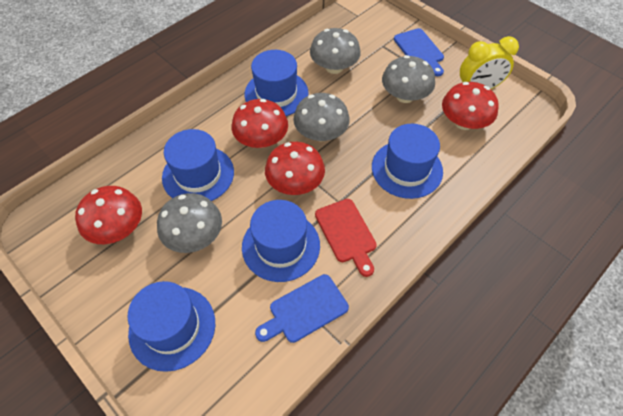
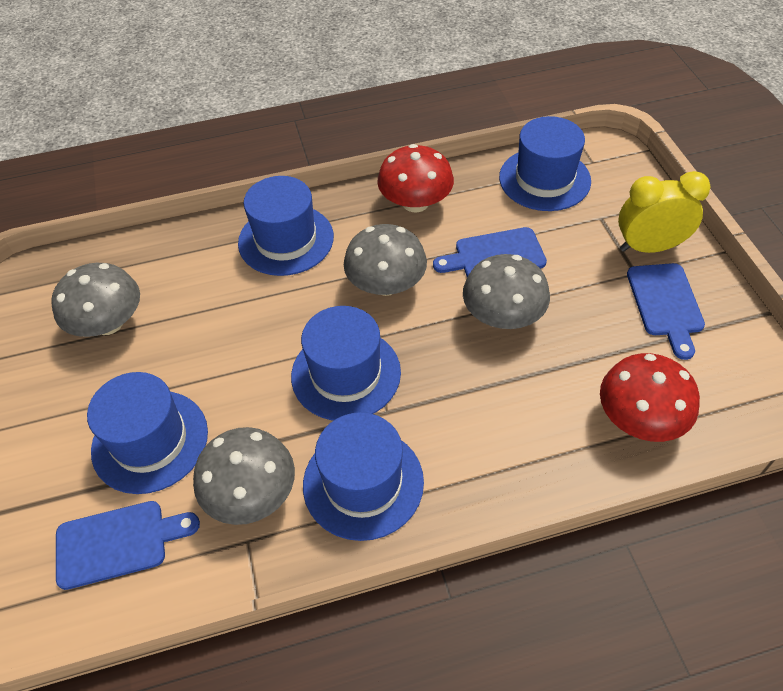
blue cutting board: [255,274,349,343] [394,28,444,76] = 2 -> [56,501,200,590] [433,227,547,278] [627,263,705,360] = 3
red cutting board: [315,199,377,277] = 1 -> none = 0
red mushroom: [75,186,142,244] [232,99,288,148] [265,142,325,195] [442,82,499,130] = 4 -> [377,144,454,212] [600,353,700,442] = 2

